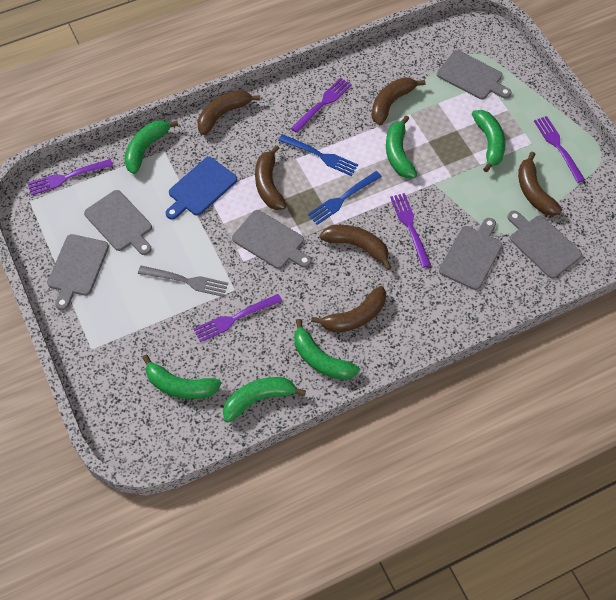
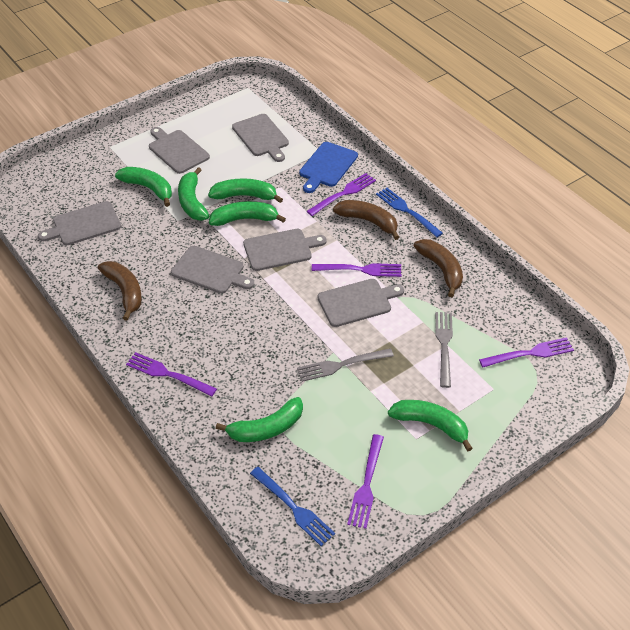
brown banana: [198,90,260,135] [255,145,286,210] [311,286,386,333] [320,225,392,270] [371,77,425,125] [518,152,562,216] = 6 -> [98,261,142,321] [333,200,399,240] [413,239,463,297] = 3
grey fork: [138,266,228,297] = 1 -> [297,348,394,382] [435,312,453,388] = 2

